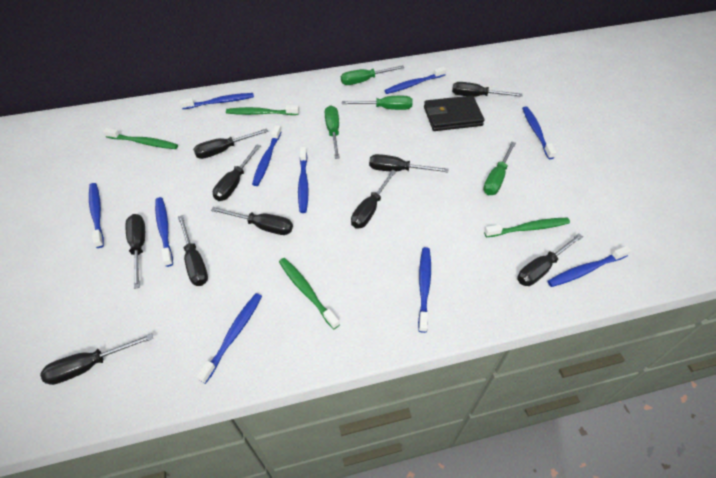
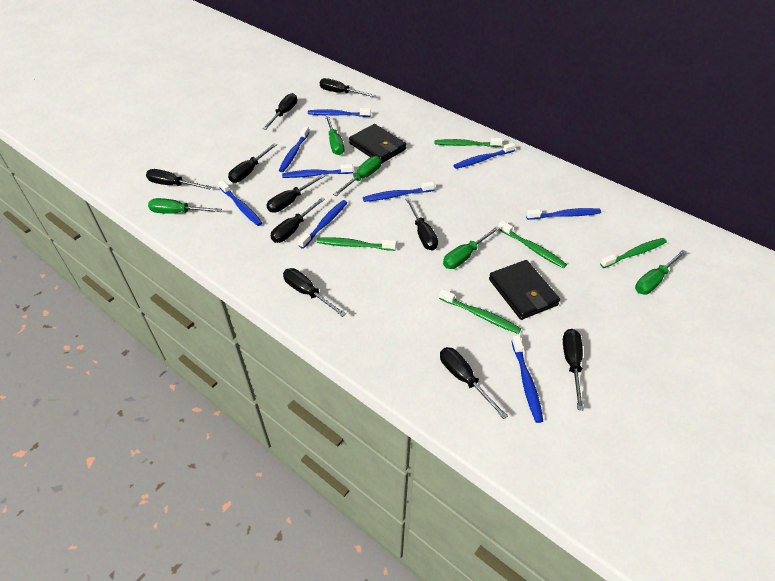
black wallet: [424,96,485,131] = 1 -> [349,124,406,164] [489,260,560,320] = 2
blue toothbrush: [89,183,104,248] [155,197,173,267] [180,93,254,109] [196,293,262,384] [252,125,281,186] [298,147,309,213] [384,67,446,94] [418,247,431,333] [522,106,556,159] [548,246,631,287] = 10 -> [218,180,262,226] [279,126,309,172] [282,164,353,178] [298,200,347,249] [308,108,371,117] [363,182,435,202] [454,143,516,169] [512,335,543,423] [526,208,601,220] = 9
green screwdriver: [325,105,340,159] [341,65,405,85] [342,96,413,110] [483,142,516,195] = 4 -> [148,198,222,214] [325,115,344,155] [333,156,381,196] [443,226,500,269] [635,249,687,295] = 5
green toothbrush: [103,128,178,149] [226,105,299,115] [279,258,340,329] [484,218,570,237] = 4 -> [317,237,396,251] [435,138,503,147] [439,289,521,334] [498,221,567,268] [600,238,667,268] = 5

